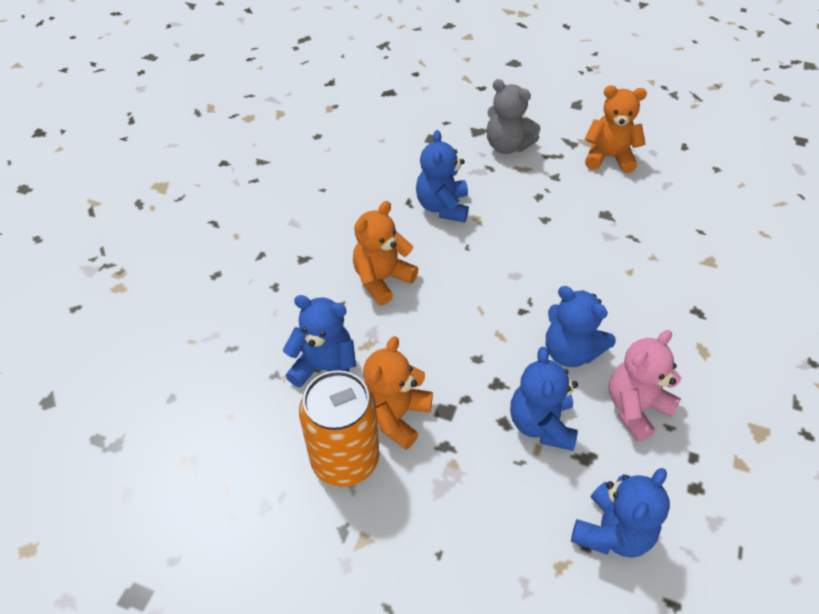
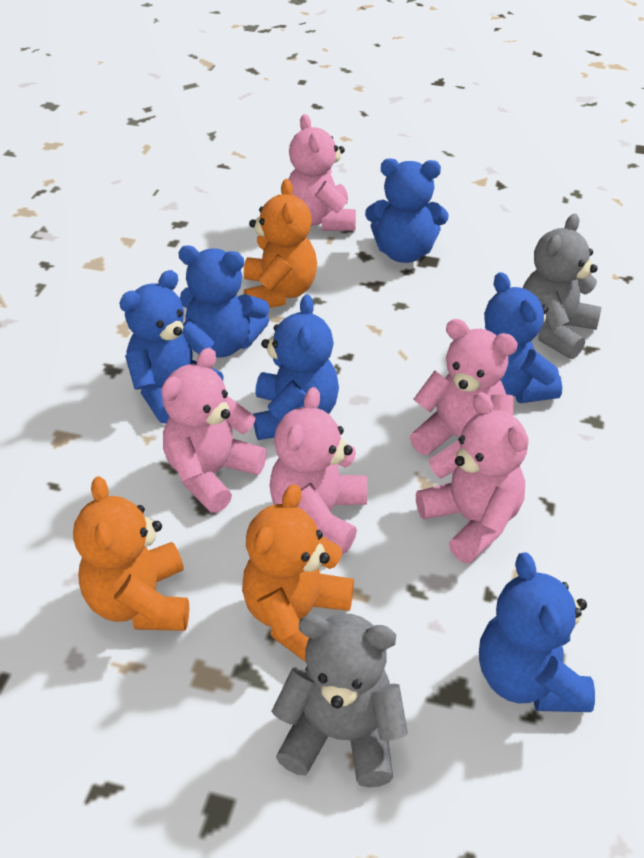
blue teddy bear: [283,295,356,387] [416,130,469,223] [510,347,578,451] [546,286,616,367] [571,468,670,558] = 5 -> [120,270,224,424] [178,246,269,358] [253,295,339,440] [365,159,449,263] [479,552,595,712] [484,272,562,403] = 6
grey teddy bear: [487,79,541,154] = 1 -> [271,614,408,788] [523,214,602,359] = 2
orange can: [299,370,379,487] = 1 -> none = 0
pink teddy bear: [609,330,681,442] = 1 -> [161,348,267,513] [270,387,367,554] [289,114,356,231] [410,319,518,455] [416,392,529,564] = 5

